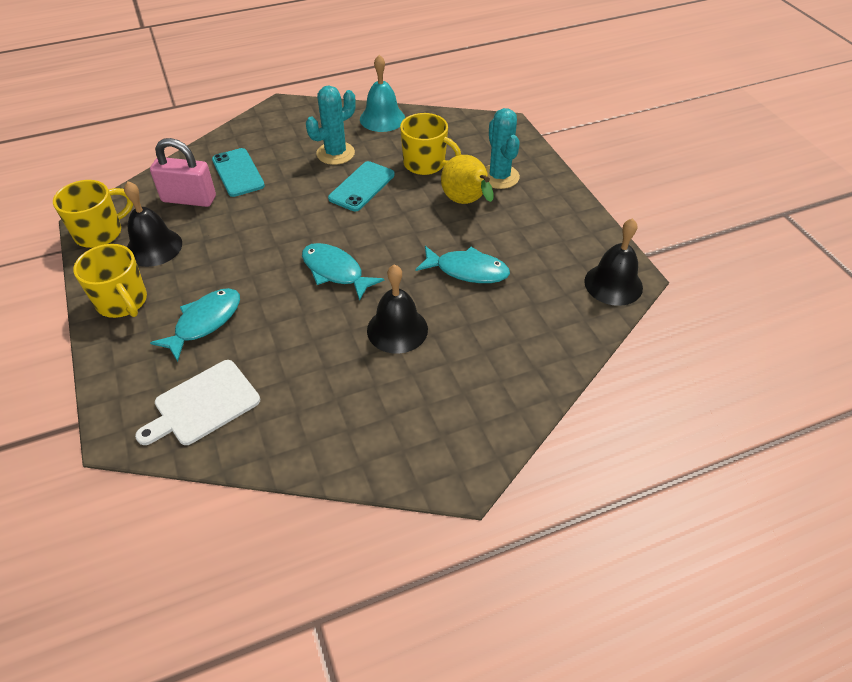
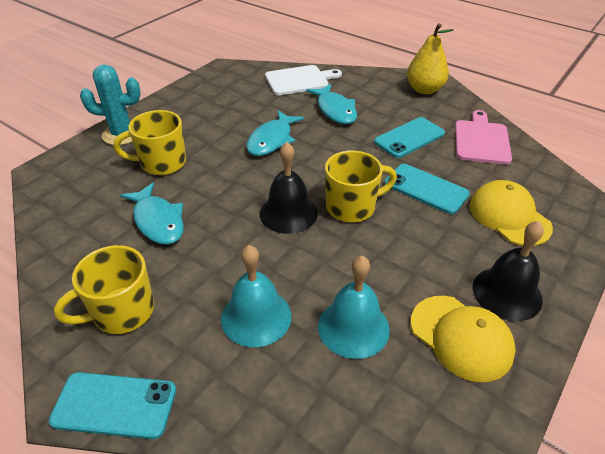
black bell: [124,181,182,267] [367,264,428,354] [584,218,643,306] = 3 -> [260,142,318,234] [473,221,544,321] = 2
pink cutting board: none = 0 -> [455,110,512,164] = 1
pink padlock: [150,138,216,207] = 1 -> none = 0
turquoise bell: [360,55,405,132] = 1 -> [221,245,292,347] [318,256,390,359] = 2
turquoise cactus: [306,86,356,165] [485,108,520,189] = 2 -> [80,65,141,145] = 1
turquoise phone: [212,148,265,197] [328,161,395,211] = 2 -> [49,372,176,439] [374,117,445,158] [384,164,470,214] = 3
yellow cap: none = 0 -> [411,296,516,382] [469,180,553,246] = 2

